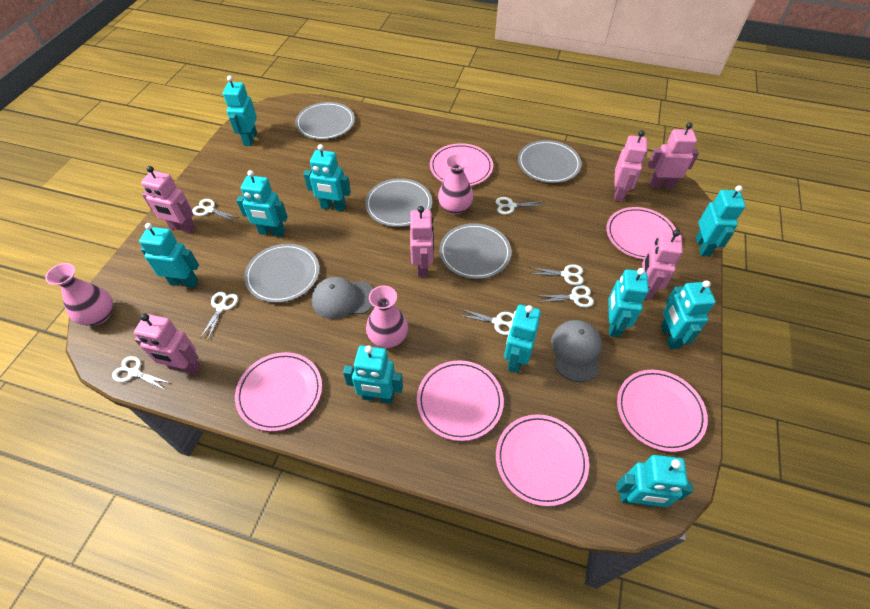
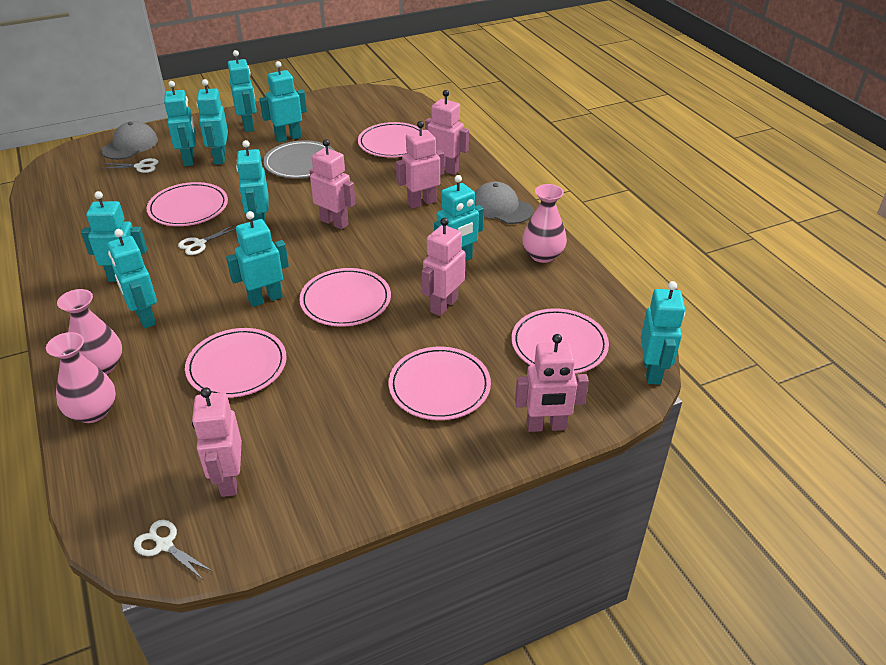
grey plate: [244,244,320,303] [295,102,355,140] [365,178,432,227] [439,223,511,279] [518,140,581,183] = 5 -> [263,140,335,178] = 1
white scissors: [112,356,170,389] [192,199,239,222] [200,292,238,341] [458,309,514,335] [495,197,546,215] [529,264,584,285] [537,285,594,308] = 7 -> [102,158,159,173] [134,520,212,579] [178,225,236,255] = 3

